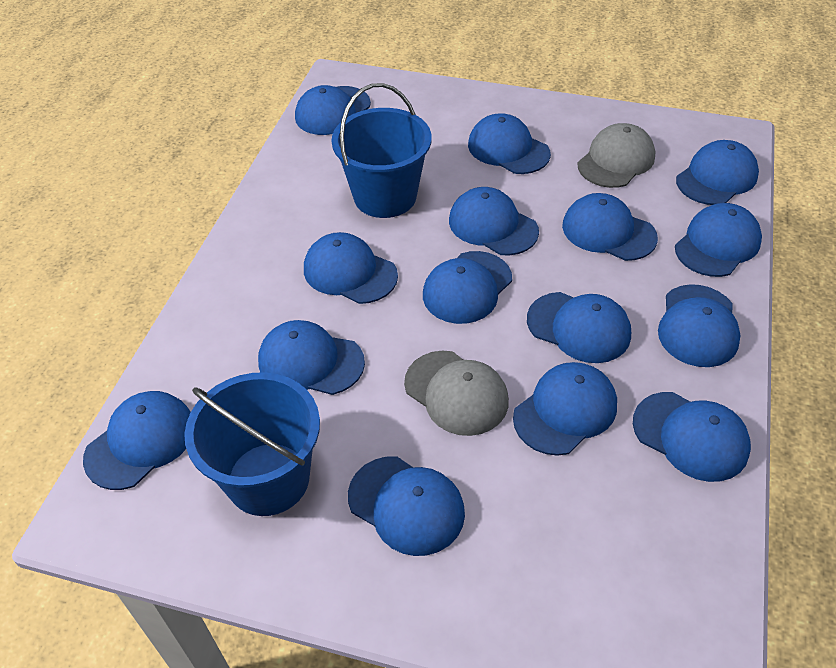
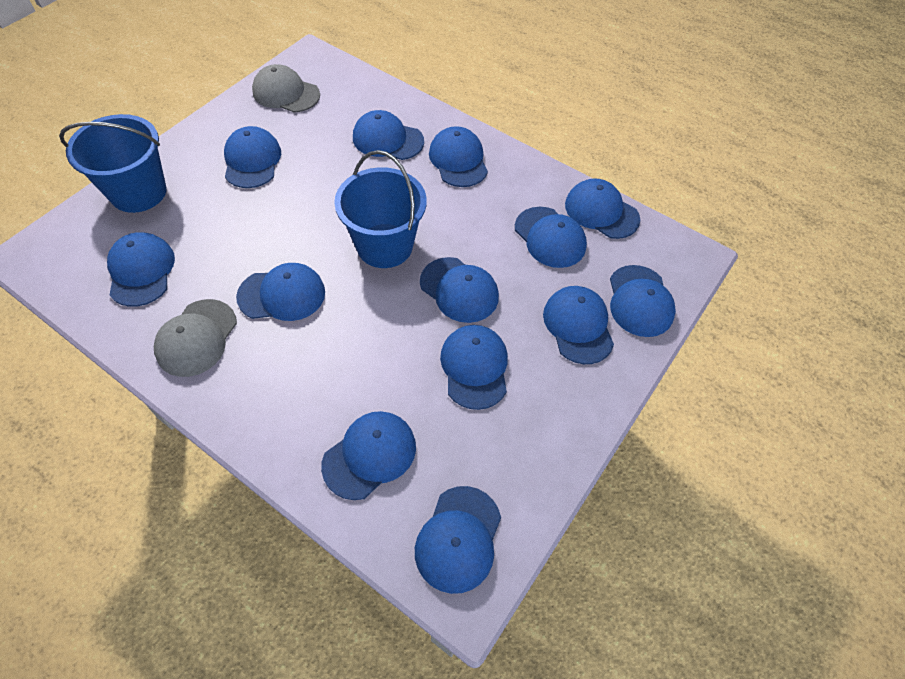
blue cap: [83,391,191,490] [258,320,365,395] [295,85,371,135] [304,232,398,304] [348,456,465,556] [423,251,512,324] [449,187,539,256] [468,113,551,174] [513,362,617,456] [527,292,631,363] [562,193,658,261] [633,392,751,482] [658,284,741,367] [675,203,762,277] [676,140,759,205] = 15 -> [107,232,175,307] [224,126,281,188] [236,263,325,321] [321,411,416,500] [353,110,424,160] [415,486,501,594] [420,257,499,323] [429,126,488,187] [440,325,508,410] [515,207,587,268] [543,286,614,364] [565,179,640,239] [610,265,676,337] = 13

